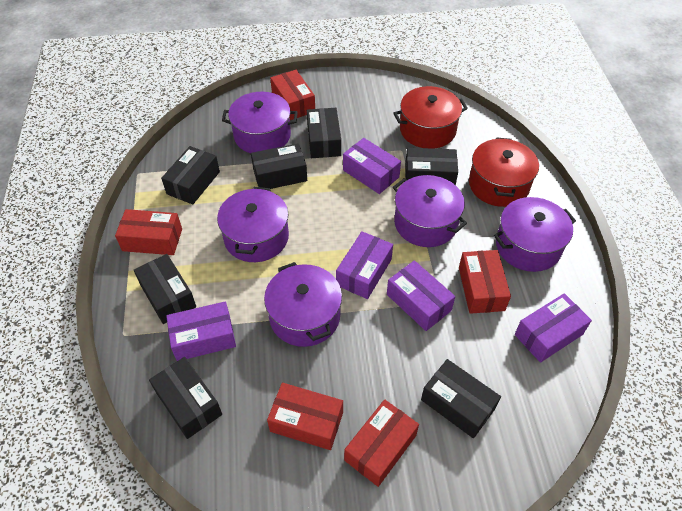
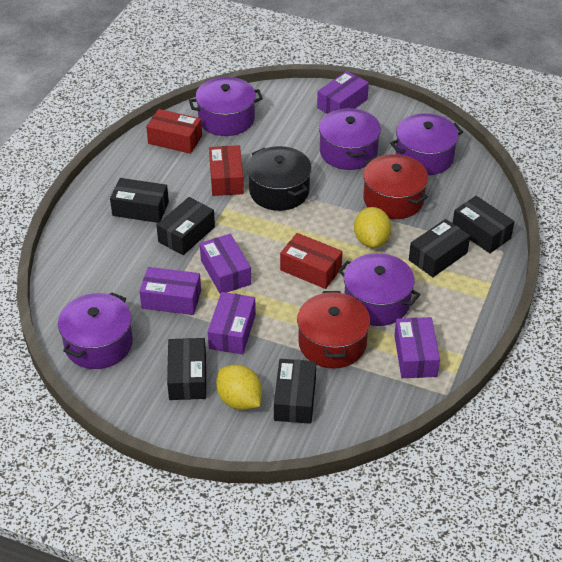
black box: [134,254,196,324] [149,357,222,439] [161,146,220,205] [251,143,307,189] [307,108,341,158] [405,148,458,185] [421,359,501,438] = 7 -> [110,178,169,223] [156,197,215,255] [167,338,206,400] [274,359,316,424] [409,219,470,277] [453,196,515,253] = 6
black pot: none = 0 -> [247,146,312,211] = 1
red box: [115,209,182,255] [267,383,343,450] [270,70,315,120] [344,399,419,487] [459,250,511,314] = 5 -> [146,109,202,154] [209,145,244,196] [280,233,342,289] = 3
yellow lemon: none = 0 -> [216,365,262,410] [354,207,391,248] = 2

